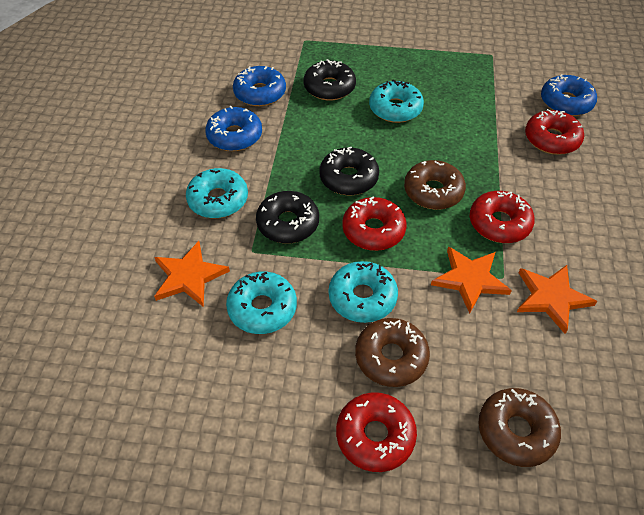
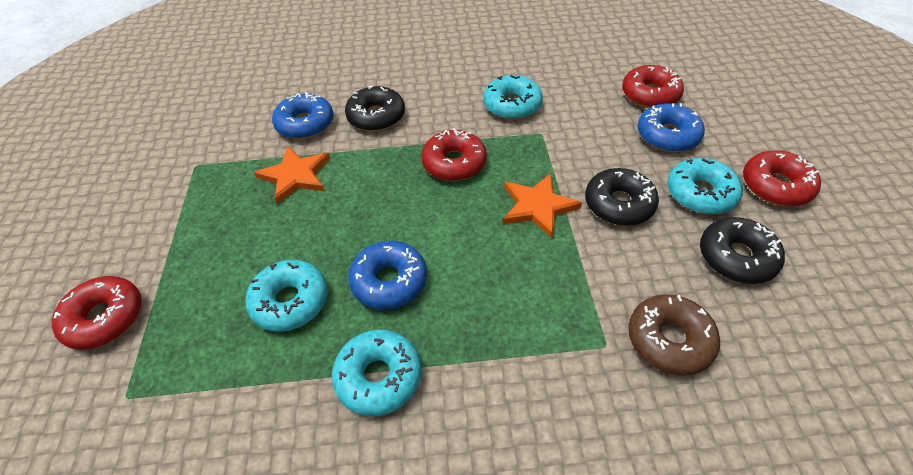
brown donut: [355,318,430,387] [404,160,466,210] [478,388,561,467] = 3 -> [628,294,720,376] = 1
orange star: [154,241,230,307] [431,246,512,314] [517,265,597,334] = 3 -> [254,146,330,204] [503,173,582,238] = 2

